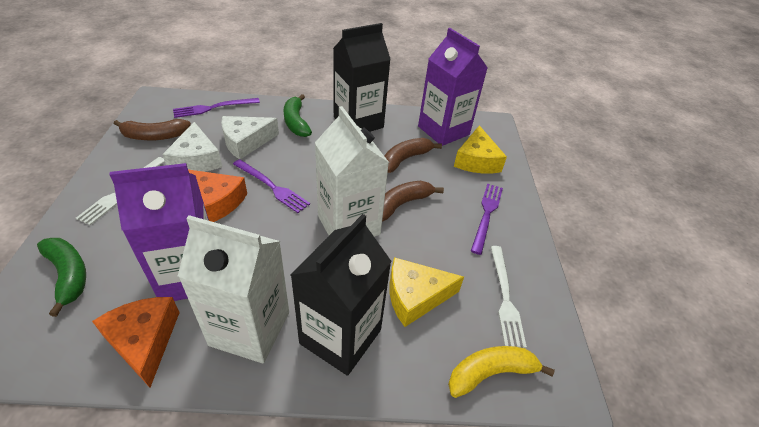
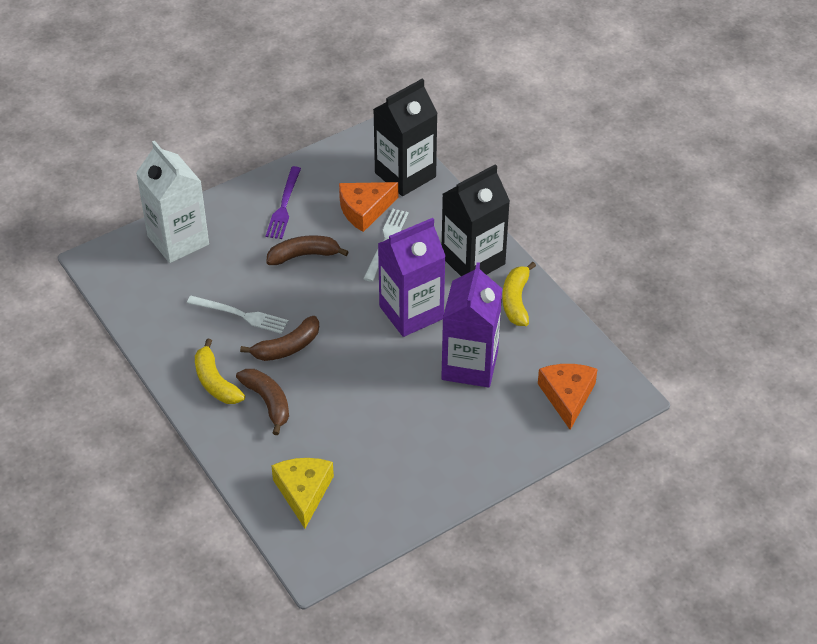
green banana: [37,238,86,317] [284,94,312,137] = 2 -> none = 0
purple fork: [173,98,260,118] [233,159,310,213] [471,184,503,255] = 3 -> [266,166,301,239] = 1
white carton: [178,215,289,363] [315,106,389,237] = 2 -> [136,141,209,263] = 1
white cheese: [162,122,222,172] [221,116,279,160] = 2 -> none = 0
yellow banana: [448,346,555,398] = 1 -> [195,338,245,404] [502,262,536,326] = 2
yellow cheese: [390,257,464,327] [454,125,507,174] = 2 -> [271,458,334,528] = 1

